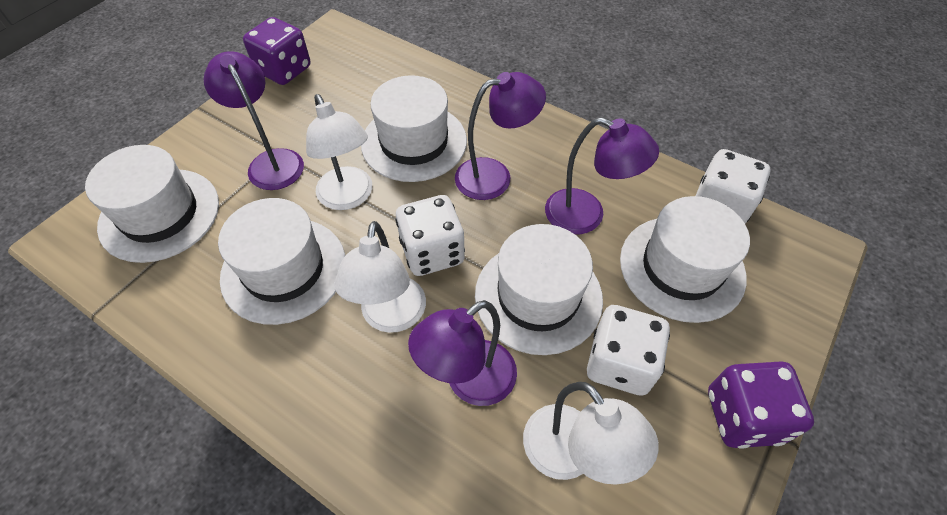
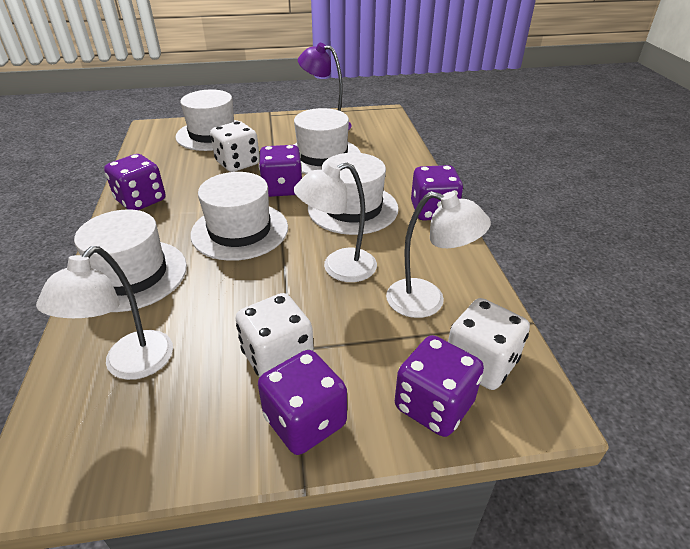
purple dice: [243,17,311,85] [708,361,814,449] = 2 -> [104,154,165,210] [258,350,347,455] [259,145,302,197] [395,335,484,437] [411,165,463,221] = 5
purple lamp: [204,51,304,190] [408,300,517,406] [455,72,546,200] [545,117,659,234] = 4 -> [298,43,352,130] = 1

